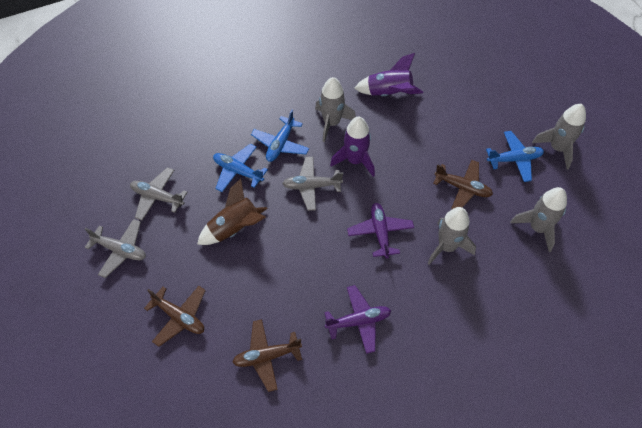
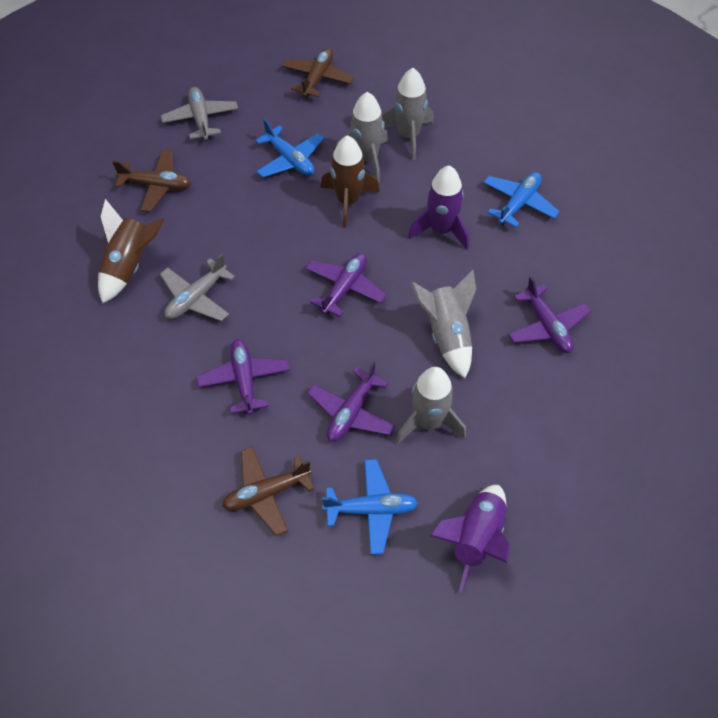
brown rocket: [197,178,268,245] = 1 -> [98,199,165,304] [321,135,380,228] = 2
grey plane: [85,219,146,278] [130,167,188,220] [282,157,343,211] = 3 -> [160,254,235,321] [161,87,238,141] = 2
purple plane: [324,285,391,354] [347,203,414,259] = 2 -> [197,339,290,415] [306,253,386,317] [307,361,395,442] [508,276,591,353] = 4

